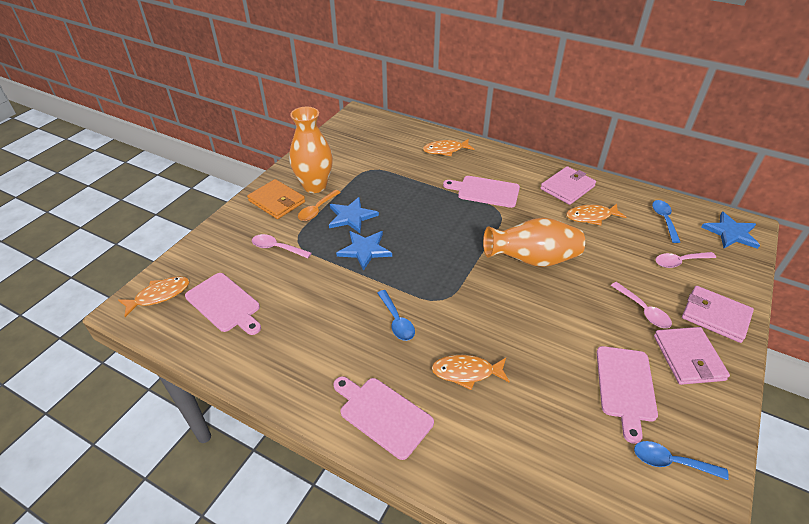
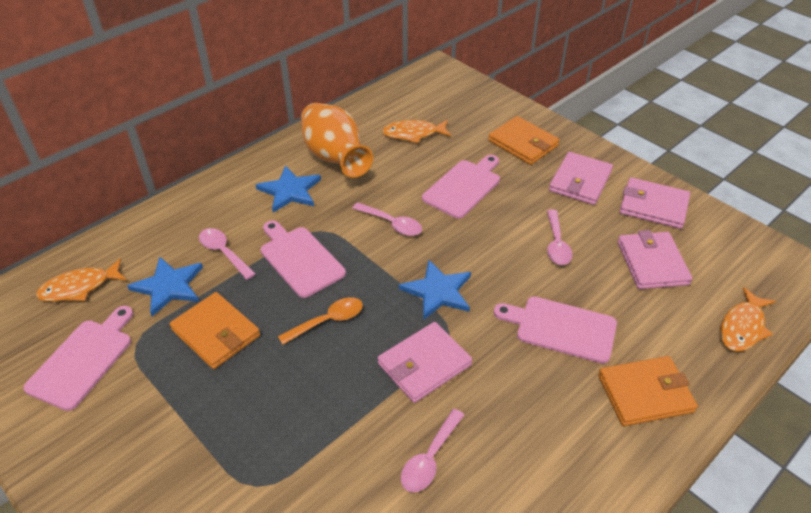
blue spoon: [377,290,415,341] [634,441,729,480] [652,200,680,243] = 3 -> none = 0
orange fish: [118,276,189,317] [423,139,474,156] [431,355,510,390] [566,203,626,225] = 4 -> [36,258,127,302] [382,120,451,143] [720,287,776,352] = 3
orange vase: [289,107,333,193] [483,218,585,267] = 2 -> [301,103,373,178] = 1
orange wallet: [247,179,305,219] = 1 -> [170,292,260,369] [488,116,560,165] [598,356,698,426] = 3
pink spoon: [252,234,311,258] [611,282,672,328] [656,252,716,268] = 3 -> [199,228,255,280] [352,203,422,236] [401,409,464,492] [547,209,573,265] = 4
pink wallet: [540,166,596,205] [654,327,730,385] [682,286,754,343] = 3 -> [378,322,472,403] [549,152,613,205] [618,230,693,289] [619,177,690,229] = 4

